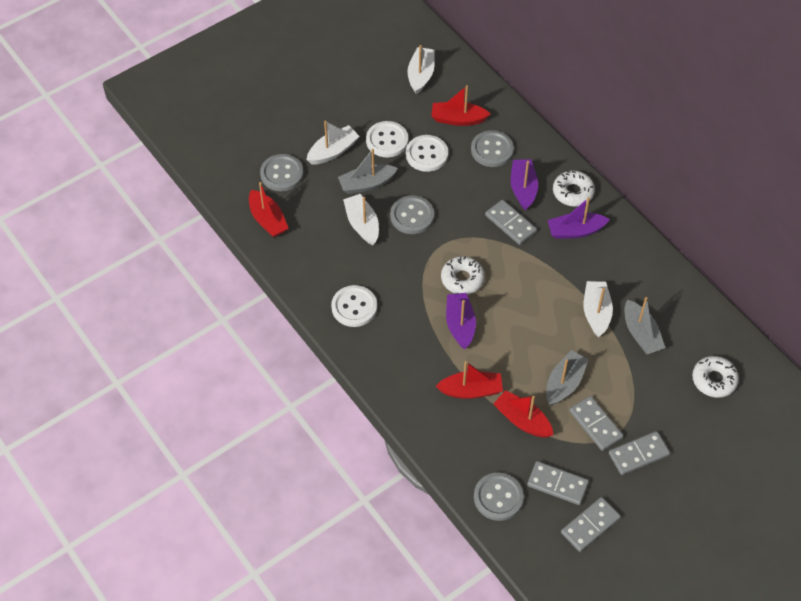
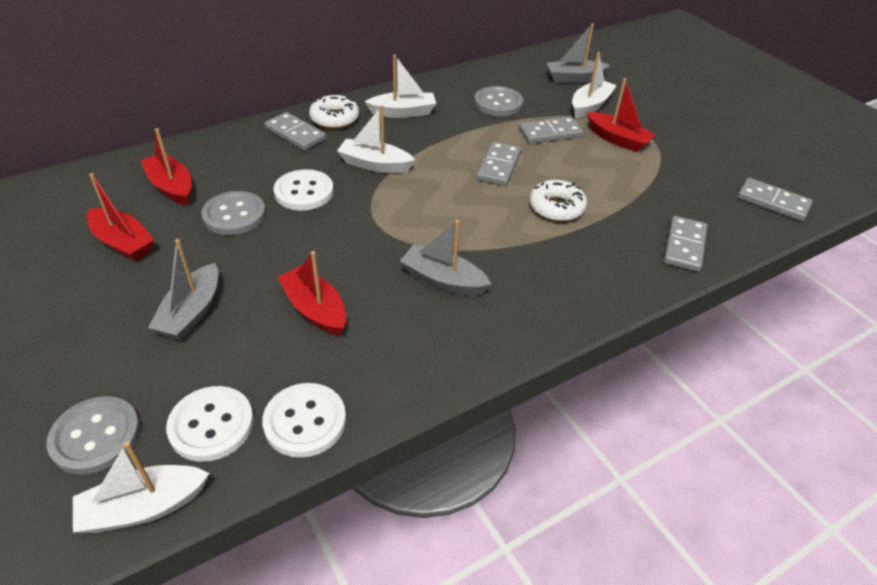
grey button: [260,154,304,191] [390,195,434,234] [471,130,514,167] [474,473,524,521] = 4 -> [47,396,140,475] [201,191,266,235] [474,86,523,116] = 3
purple boat: [446,293,476,350] [511,159,538,211] [548,197,610,239] = 3 -> none = 0
white donut: [441,256,485,294] [553,170,595,207] [692,356,739,398] = 3 -> [309,95,359,129] [529,180,587,221] = 2

